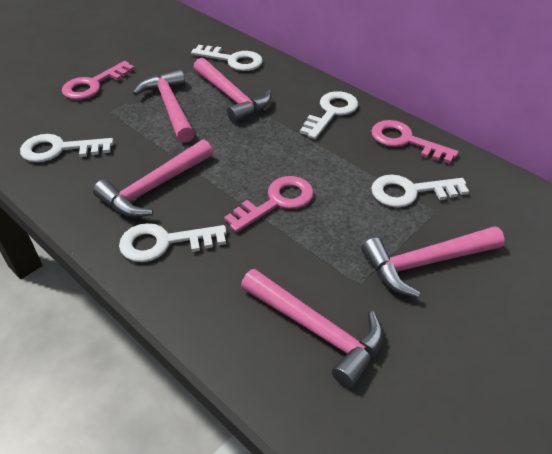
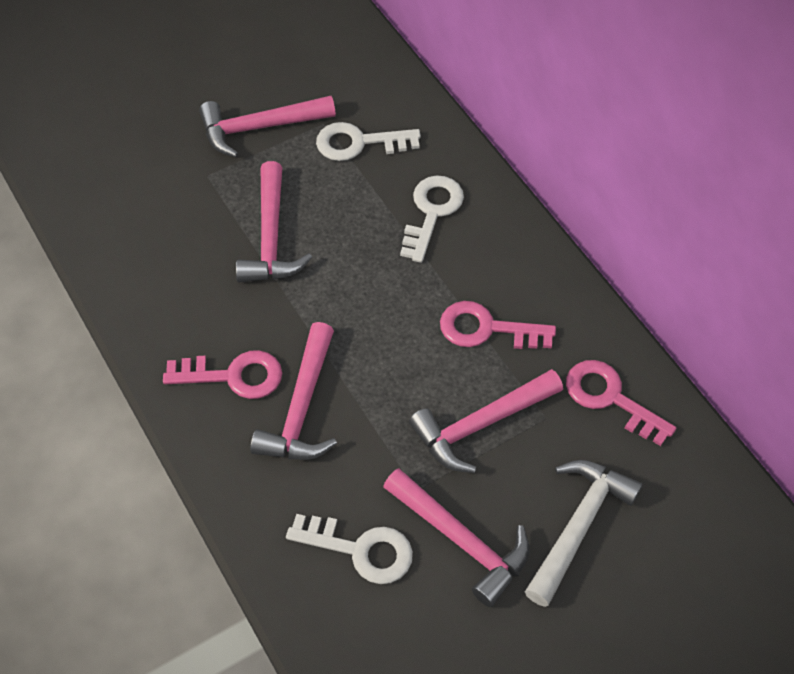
white hammer: none = 0 -> [525,460,643,607] = 1
white key: [20,134,114,162] [119,223,227,262] [191,45,263,71] [300,91,358,139] [371,175,469,207] = 5 -> [286,514,413,584] [316,122,421,161] [400,175,464,263] = 3

